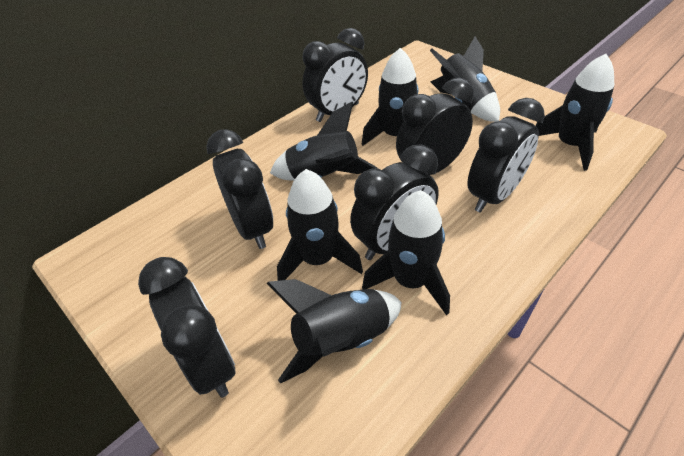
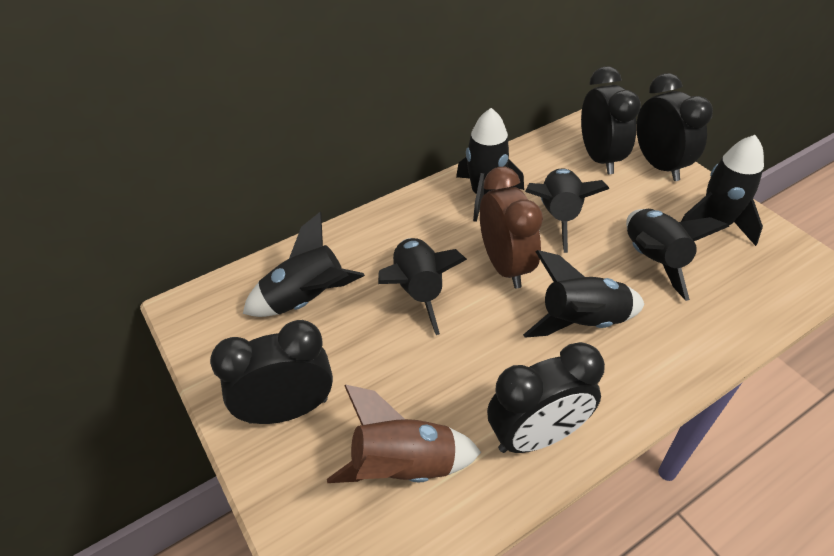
black clock: [138,257,236,398] [206,129,273,249] [302,28,368,122] [350,144,439,260] [396,78,474,175] [467,98,545,213] = 6 -> [210,320,333,424] [487,342,605,453] [581,66,641,174] [636,73,713,181] = 4
brown clock: none = 0 -> [480,167,543,288] = 1
brown rocket: none = 0 -> [327,384,481,483] = 1

